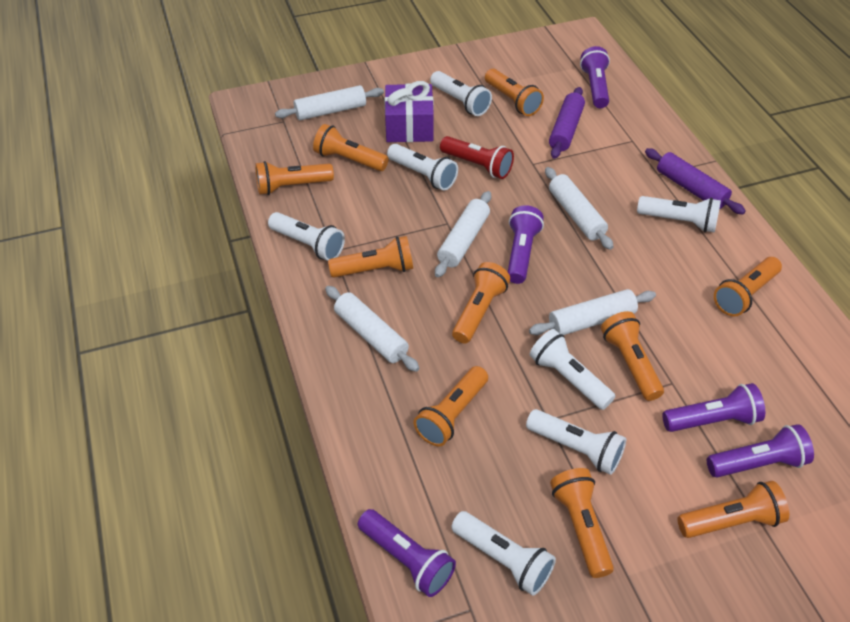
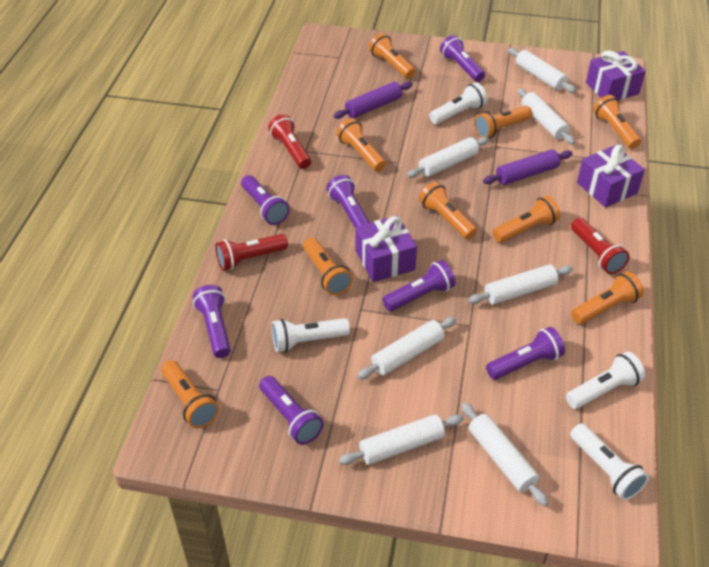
orange flashlight: [255,161,334,195] [313,124,389,171] [328,236,413,278] [414,366,488,447] [452,262,510,343] [485,69,544,116] [550,468,614,578] [601,311,664,401] [678,481,789,538] [714,257,782,317] = 10 -> [161,360,219,428] [303,238,353,295] [336,118,386,172] [369,33,415,79] [419,182,477,239] [474,106,532,138] [493,196,560,243] [571,271,644,324] [593,95,641,149] = 9
purple flashlight: [358,509,456,597] [508,205,544,284] [580,46,610,108] [662,383,765,432] [707,424,814,478] = 5 -> [193,285,231,358] [241,175,290,225] [259,376,324,445] [326,175,370,229] [382,260,456,311] [440,35,485,82] [486,327,565,380] = 7
purple gift: [385,81,434,142] = 1 -> [355,216,417,282] [577,145,645,208] [586,50,646,100] = 3
red flashlight: [440,136,514,179] = 1 -> [215,234,288,271] [268,114,311,169] [571,218,630,274] = 3
white flashlight: [268,212,345,261] [387,144,458,191] [430,71,492,116] [451,511,556,596] [526,409,626,475] [530,329,615,410] [637,196,721,232] = 7 -> [272,318,350,352] [429,82,487,124] [566,351,645,409] [570,423,649,500] = 4
white rolling pin: [275,85,384,120] [325,286,419,372] [435,191,491,277] [529,289,656,335] [545,167,613,250] = 5 -> [339,414,463,465] [357,317,456,379] [407,137,489,178] [461,402,548,506] [468,264,573,305] [508,48,576,93] [517,88,575,145] = 7

